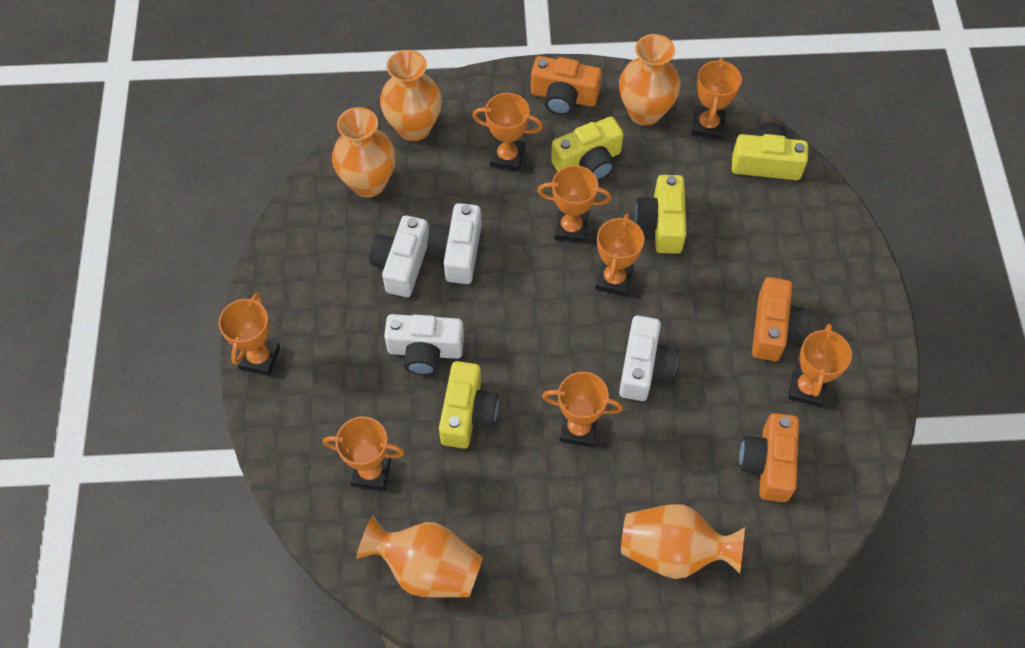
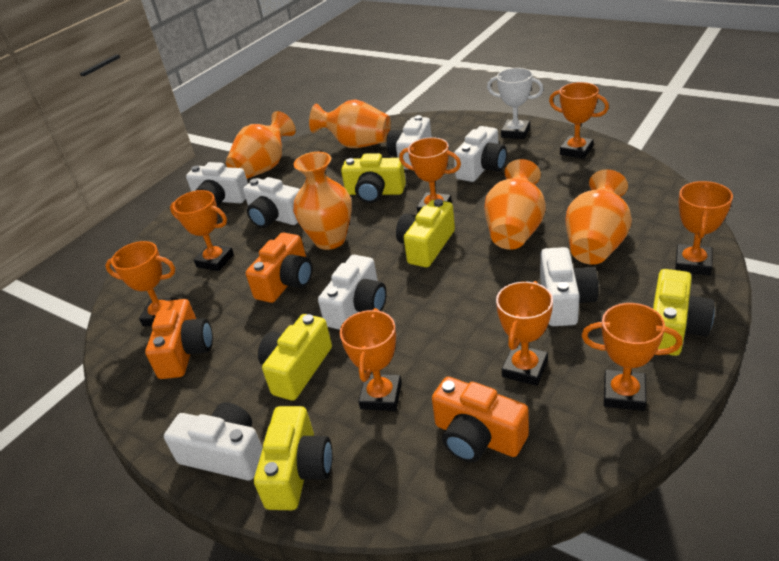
white camera: [370,215,429,297] [384,314,464,375] [427,203,481,284] [619,315,678,401] = 4 -> [164,402,263,481] [186,162,248,207] [243,177,300,228] [318,255,387,330] [386,115,432,170] [454,126,507,182] [540,247,598,326] = 7
white trophy: none = 0 -> [487,68,544,139] = 1
yellow camera: [439,361,499,449] [551,117,624,180] [635,175,687,254] [732,123,808,180] = 4 -> [254,406,332,510] [258,314,332,401] [341,153,406,203] [396,199,455,267] [653,269,715,356] = 5

